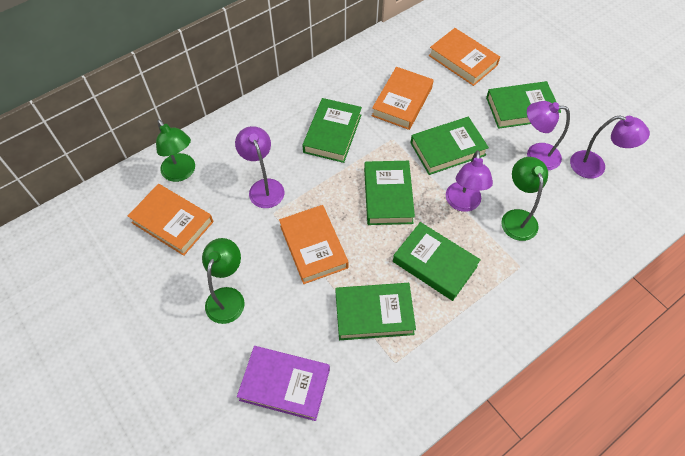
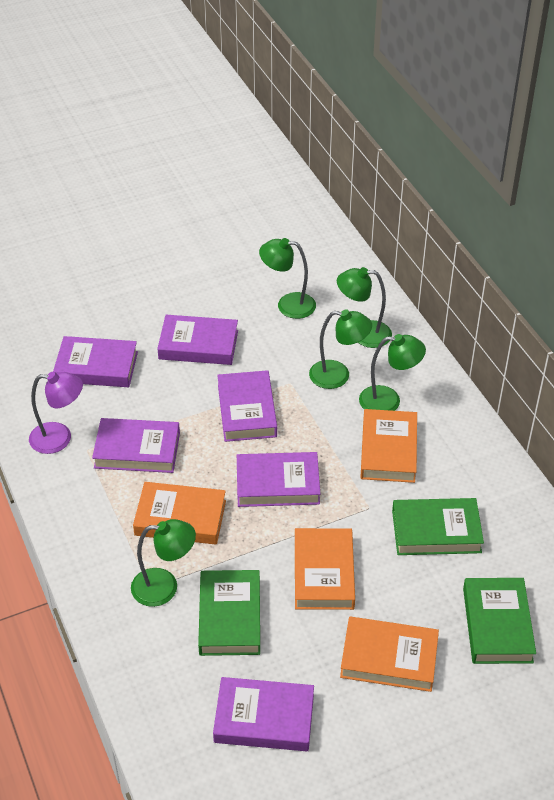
green book: [302,98,362,163] [335,283,416,340] [364,161,415,225] [393,222,481,301] [411,117,489,175] [486,81,561,129] = 6 -> [198,570,260,656] [392,498,484,555] [463,578,536,664] = 3
green lamp: [156,119,195,182] [202,238,245,324] [501,157,548,241] = 3 -> [131,519,196,607] [259,238,316,319] [309,309,372,389] [337,267,392,348] [359,334,426,411] = 5
purple book: [237,346,330,421] = 1 -> [53,336,138,387] [92,418,180,473] [157,315,238,365] [213,677,314,751] [217,370,277,442] [237,452,320,507] = 6
purple lamp: [235,126,285,208] [446,150,493,212] [527,101,570,171] [570,115,650,179] = 4 -> [29,372,83,454] = 1

